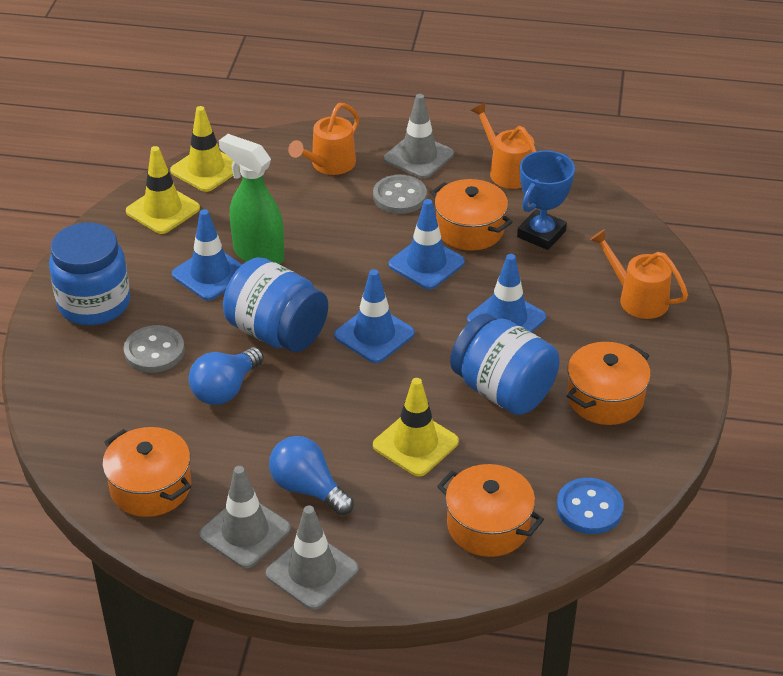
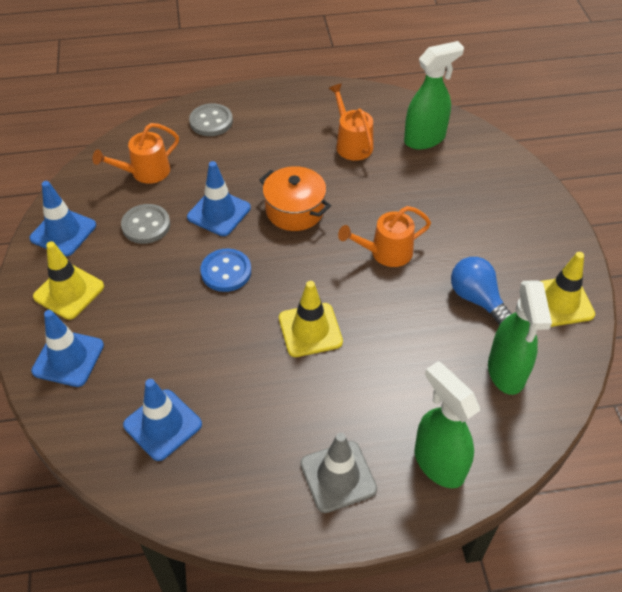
blue jar: [49,222,130,326] [223,257,328,352] [450,313,560,415] = 3 -> none = 0
blue light bulb: [189,347,264,405] [269,436,354,515] = 2 -> [451,257,511,325] = 1
blue trophy: [517,150,575,250] = 1 -> none = 0
green spray bottle: [219,134,284,264] = 1 -> [404,41,464,149] [414,361,480,488] [488,280,552,395] = 3
grey traffic cone: [199,466,291,568] [266,505,359,610] [384,94,454,179] = 3 -> [300,433,377,513] = 1
orange pot: [102,427,191,517] [430,179,513,251] [437,464,544,557] [567,342,651,425] = 4 -> [259,166,331,231] = 1

